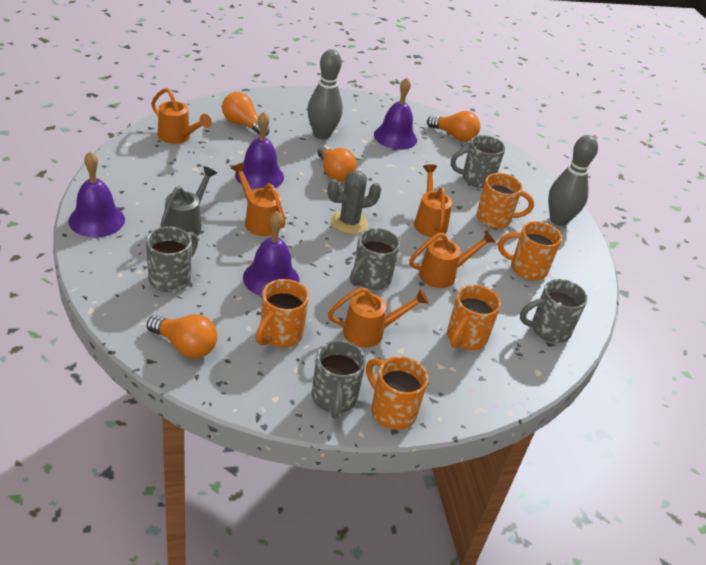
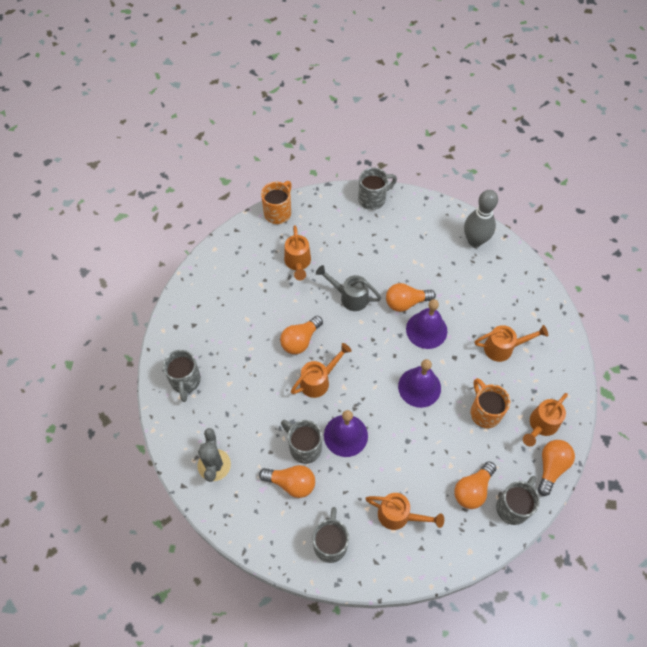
grey bowling pin: [307,49,343,139] [548,135,598,226] = 2 -> [464,190,498,247] = 1
orange light bulb: [147,314,217,359] [222,92,270,136] [317,145,357,182] [427,111,480,142] = 4 -> [259,465,315,498] [280,316,323,354] [386,283,436,312] [454,461,496,509] [538,440,575,496] = 5
orange mug: [256,279,309,347] [366,356,428,430] [447,285,501,350] [476,173,534,229] [498,221,562,280] = 5 -> [261,181,292,224] [471,378,510,428] = 2
purple bell: [68,151,125,237] [235,112,284,190] [243,211,299,296] [374,78,417,150] = 4 -> [324,410,368,457] [398,359,441,408] [406,299,447,349] = 3

